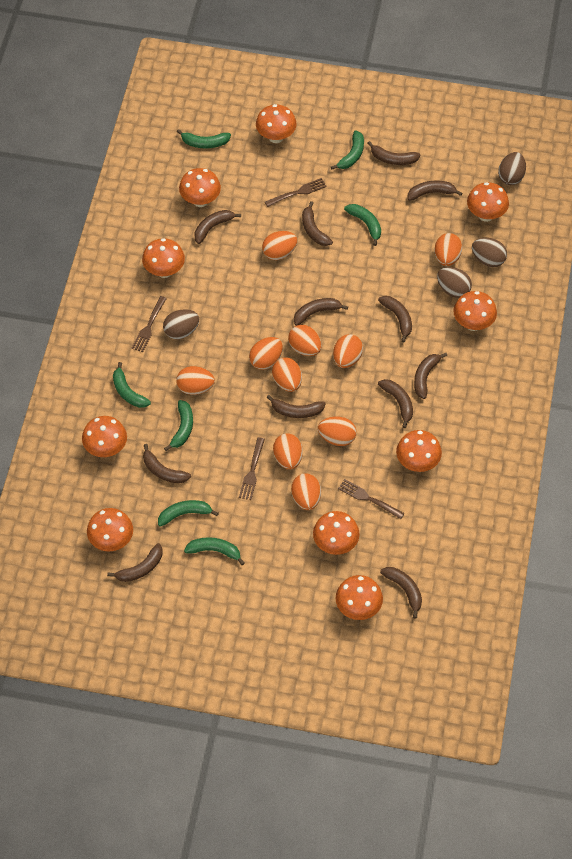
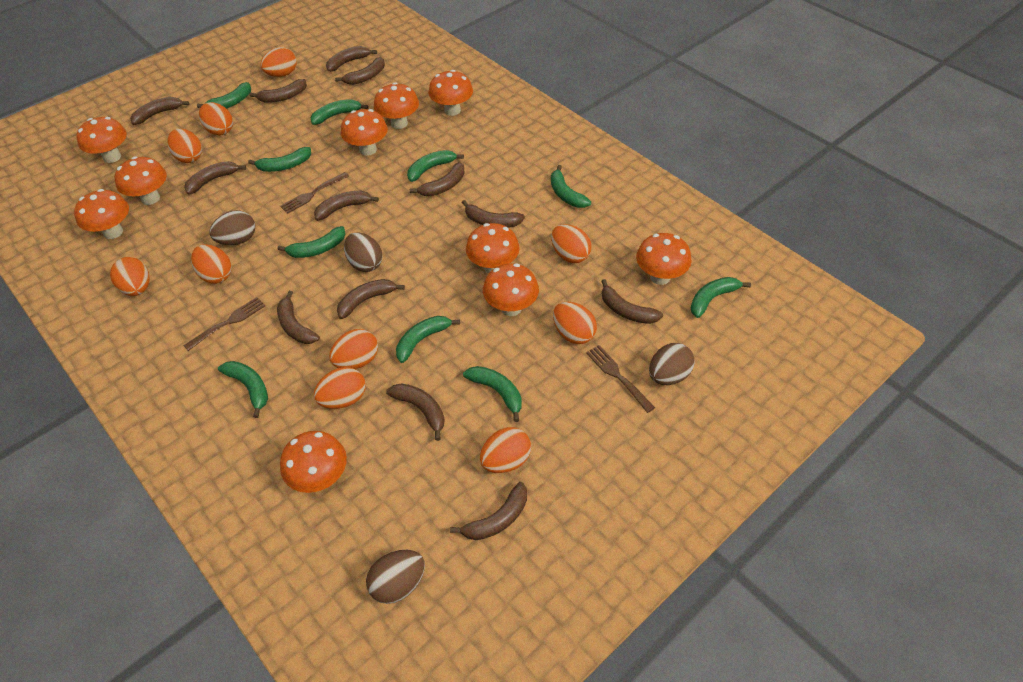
brown banana: [107,543,163,582] [143,444,191,483] [194,210,241,244] [267,395,326,418] [294,298,348,326] [302,201,333,246] [367,141,420,165] [378,296,412,342] [378,379,413,428] [380,567,422,619] [408,181,462,201] [414,353,447,399] = 12 -> [130,97,189,125] [184,161,246,195] [249,79,307,103] [277,291,320,344] [314,191,379,221] [326,46,377,72] [335,57,385,85] [337,279,405,319] [386,383,444,441] [410,162,465,196] [450,482,527,540] [462,200,525,228] [601,279,663,324] = 13
brown fork: [132,296,167,352] [239,437,265,500] [265,178,327,207] [338,479,405,519] = 4 -> [183,297,265,351] [280,172,349,213] [586,345,655,413] = 3
green banana: [113,362,151,408] [158,500,219,527] [164,400,193,451] [177,129,231,148] [184,537,245,565] [331,130,364,170] [344,204,381,246] = 7 -> [197,82,251,109] [218,361,268,418] [248,147,311,172] [277,226,345,258] [311,99,368,125] [396,316,460,363] [407,150,464,182] [463,366,522,422] [551,165,591,208] [691,277,751,318] = 10

